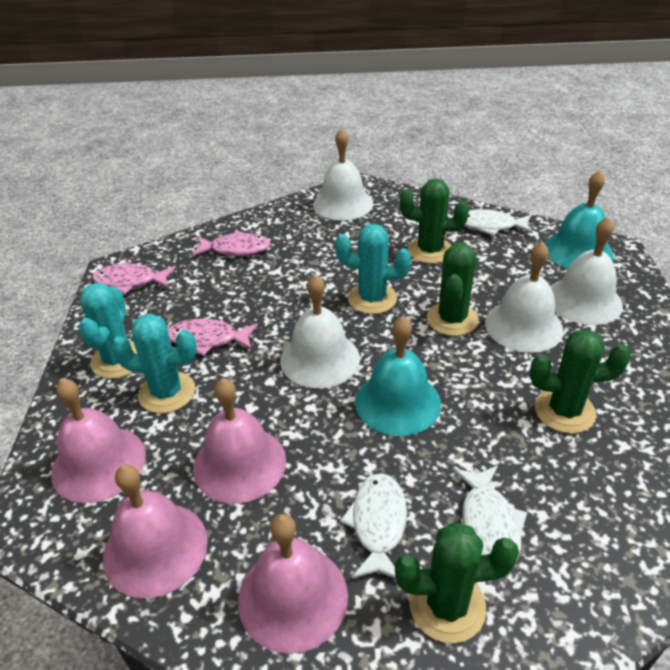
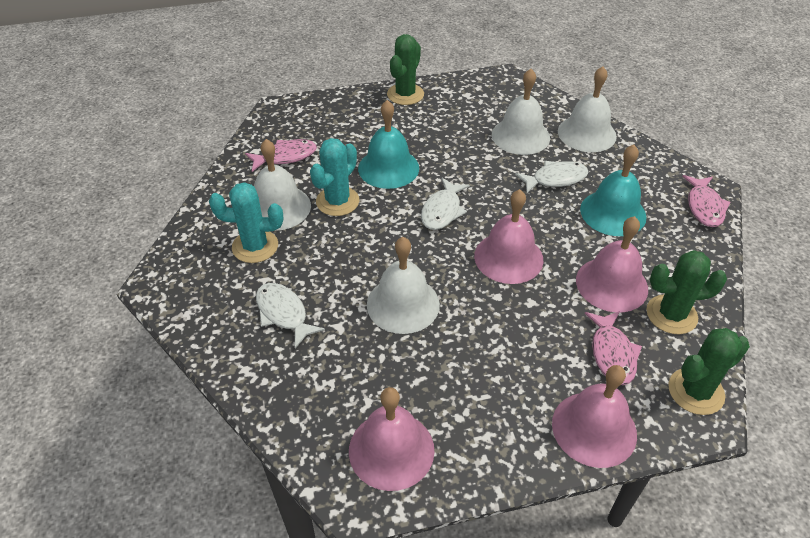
green cactus: [395,522,519,643] [399,178,469,264] [427,243,478,336] [530,329,631,434] = 4 -> [387,34,424,105] [646,250,727,334] [668,328,750,415] = 3
turquoise cactus: [79,283,137,379] [111,314,197,413] [335,224,411,314] = 3 -> [209,182,283,263] [310,138,359,216] = 2

